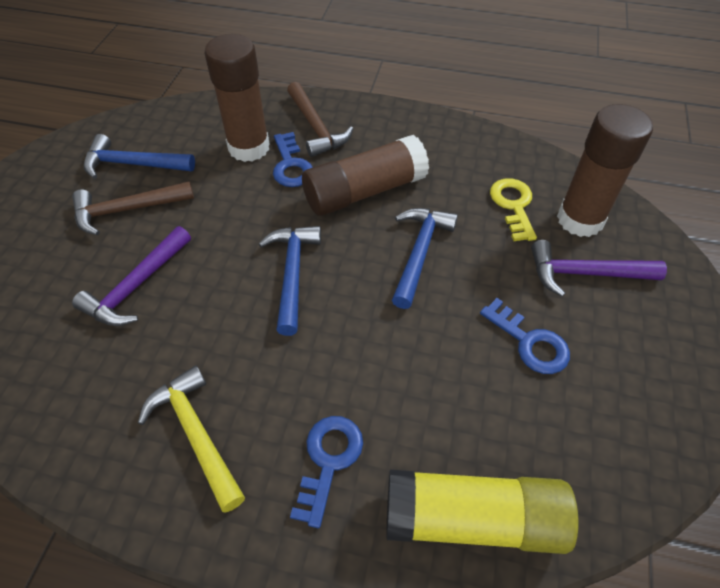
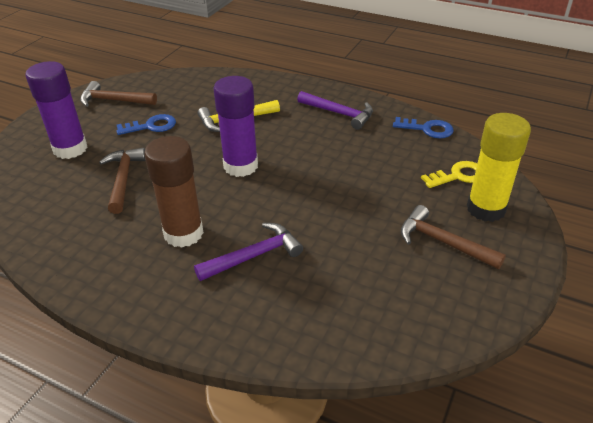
blue hammer: [84,134,195,179] [259,226,321,336] [392,208,458,309] = 3 -> none = 0
blue key: [273,132,313,187] [290,416,363,528] [480,298,570,374] = 3 -> [116,114,176,135] [393,117,454,138] = 2
brown glue stick: [205,34,270,162] [302,135,429,216] [557,104,653,237] = 3 -> [144,136,204,248] = 1
brown hammer: [72,181,194,236] [287,82,353,157] = 2 -> [80,81,157,107] [99,148,146,214] [401,205,506,269] = 3
purple glue stick: none = 0 -> [26,61,88,159] [213,76,258,177] = 2

